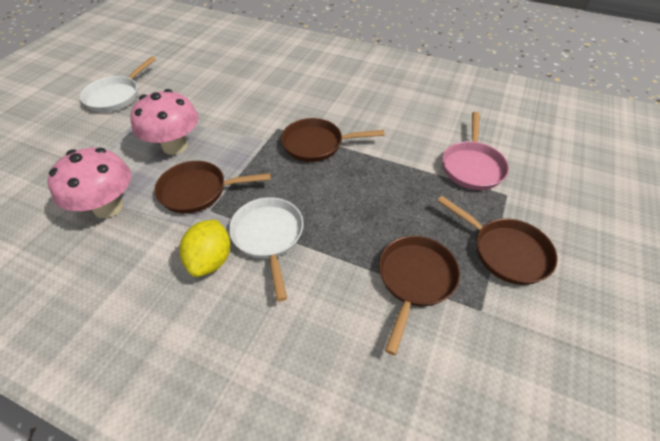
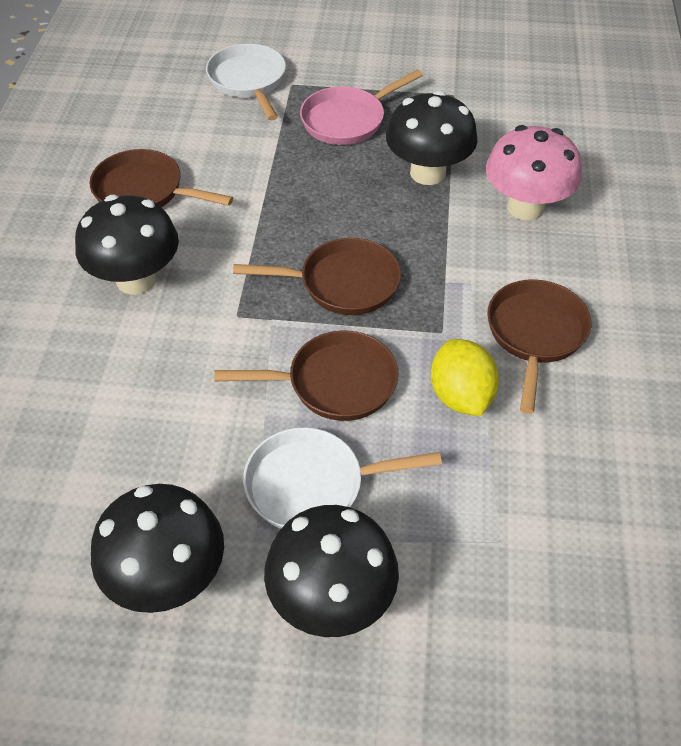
black mushroom: none = 0 -> [75,195,179,295] [91,484,224,613] [264,505,399,637] [386,91,477,185] = 4
pink mushroom: [48,148,131,218] [130,89,199,155] = 2 -> [486,125,582,220] = 1

